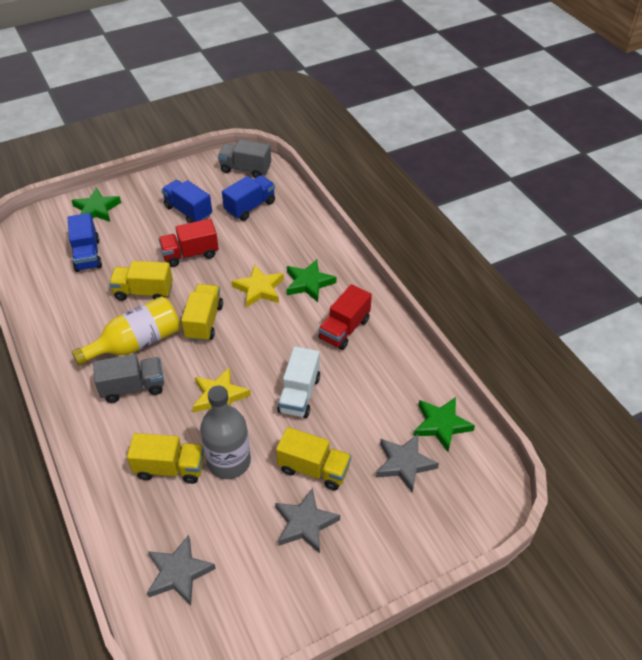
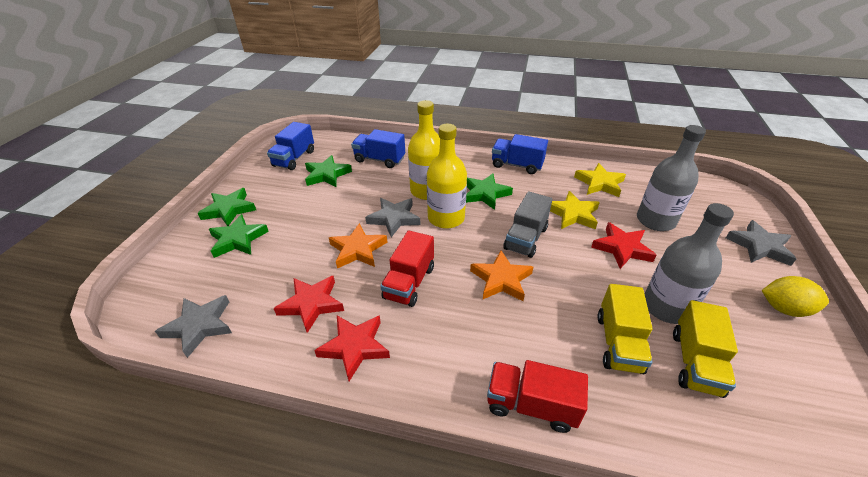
green star: [71,188,121,222] [286,259,337,302] [414,397,475,452] = 3 -> [198,188,256,226] [209,214,269,258] [305,155,352,187] [466,174,513,210] = 4
grey bottle: [200,385,251,479] = 1 -> [637,125,706,231] [644,203,734,324] = 2
grey truck: [93,354,164,403] [218,140,271,178] = 2 -> [503,191,552,258] = 1
orange star: none = 0 -> [329,223,388,268] [470,251,533,301] = 2
red star: none = 0 -> [274,276,344,333] [314,315,390,381] [591,222,657,269] = 3
white truck: [277,346,320,418] = 1 -> none = 0
yellow bottle: [72,296,180,366] = 1 -> [408,100,440,200] [427,124,467,229] = 2
yellow lemon: none = 0 -> [761,276,829,317] = 1
yellow truck: [109,261,173,301] [127,433,204,484] [181,284,223,342] [276,427,351,490] = 4 -> [597,284,653,374] [673,300,738,398] = 2

